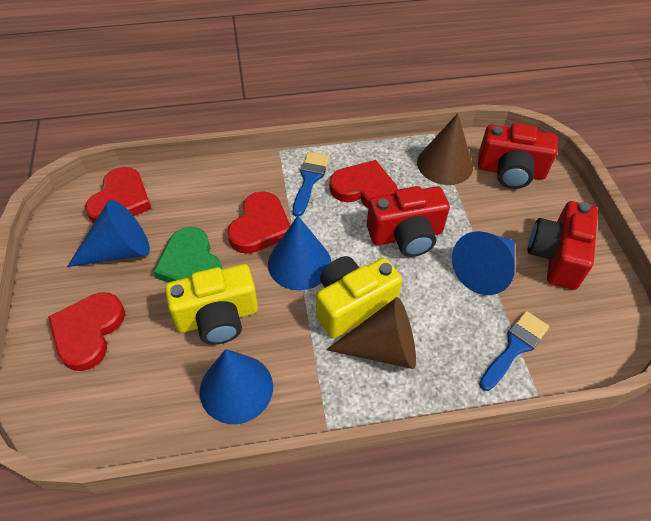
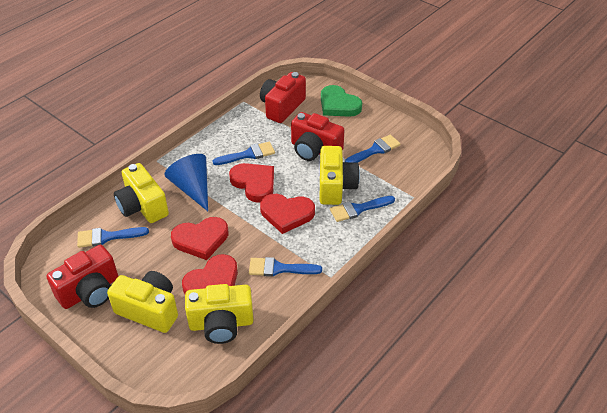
blue brush: [293,152,329,217] [479,311,549,391] = 2 -> [77,227,149,248] [213,142,275,165] [249,257,322,277] [330,196,395,222] [345,135,401,163] = 5
blue cone: [67,200,150,267] [200,349,273,424] [268,216,331,290] [452,231,515,295] = 4 -> [164,154,208,211] = 1
brown cone: [326,297,416,369] [417,113,473,185] = 2 -> none = 0
yellow camera: [165,264,258,345] [316,256,402,338] = 2 -> [107,271,178,333] [114,163,169,223] [185,284,253,344] [319,146,360,205] = 4

